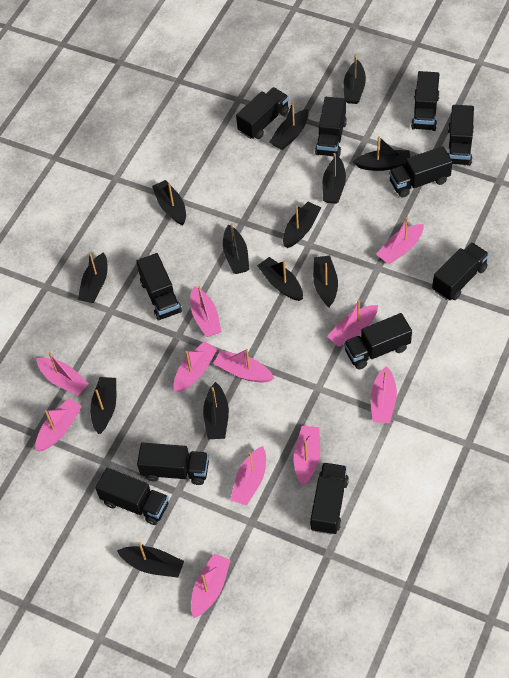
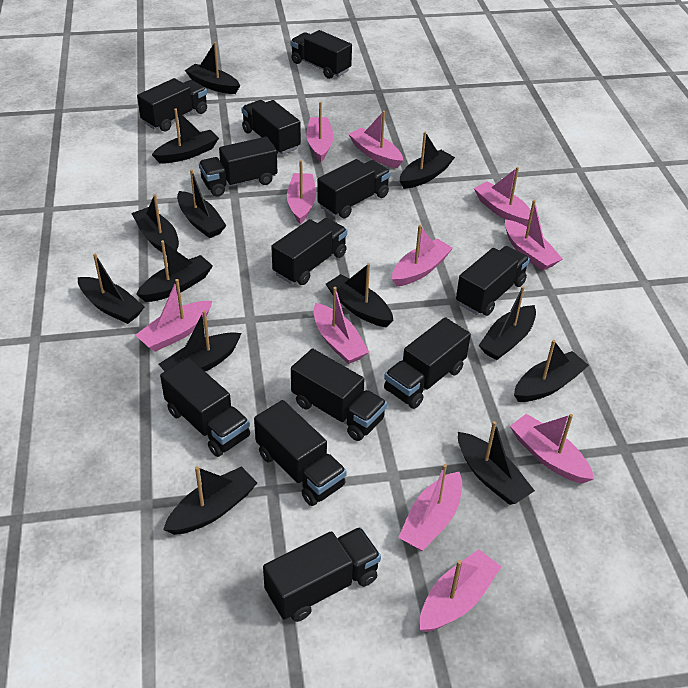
black truck: [95,468,169,525] [136,253,182,320] [137,443,209,485] [236,87,289,139] [310,462,349,535] [315,97,347,157] [344,313,412,369] [389,146,452,197] [411,71,440,131] [432,242,489,300] [448,105,474,166] = 11 -> [137,78,207,132] [160,358,250,457] [199,137,278,197] [241,100,301,155] [254,400,347,506] [263,527,381,622] [271,218,347,285] [291,30,352,79] [291,349,387,441] [317,159,391,218] [384,317,471,409] [456,246,530,316] = 12

